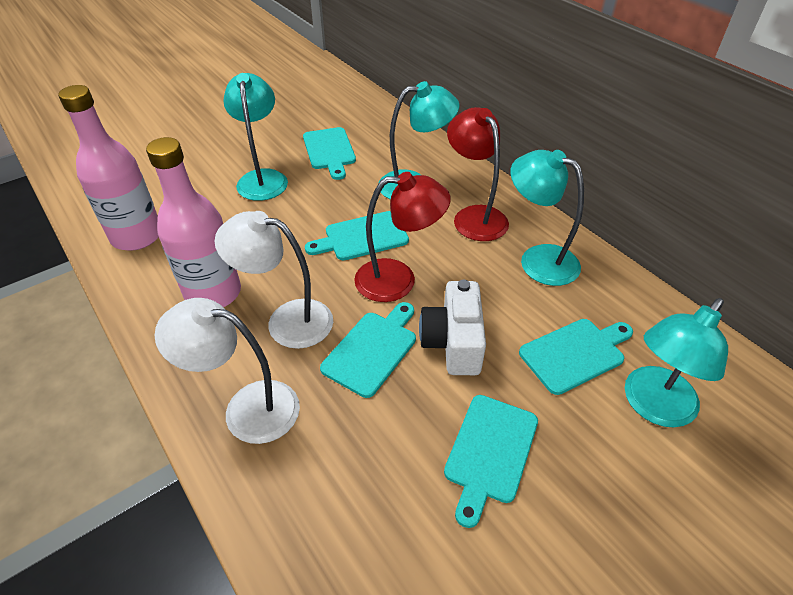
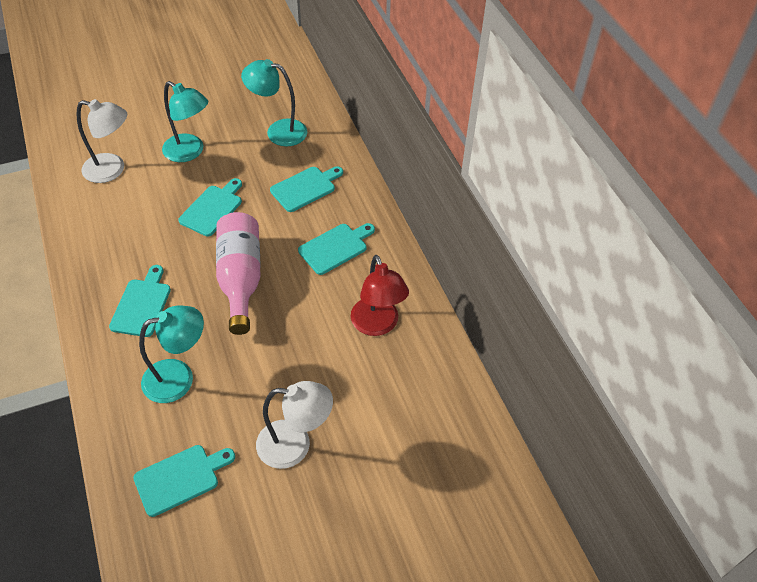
pink bottle: [58,85,159,251] [146,137,241,307] = 2 -> [216,212,261,335] = 1
red lamp: [354,172,451,302] [447,107,509,241] = 2 -> [350,255,409,336] = 1
turquoise lamp: [223,73,288,201] [378,81,460,200] [510,150,584,286] [625,298,728,428] = 4 -> [139,306,204,403] [162,81,208,162] [241,59,307,147] = 3
white camera: [419,280,486,375] = 1 -> none = 0

